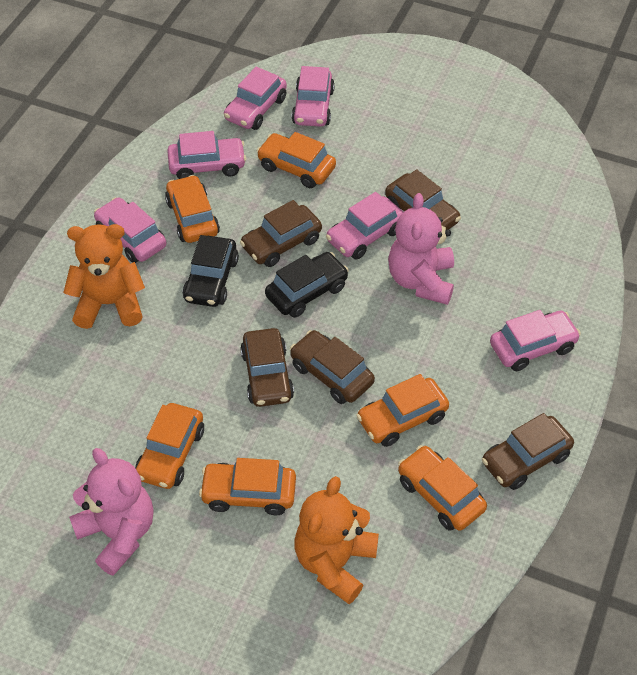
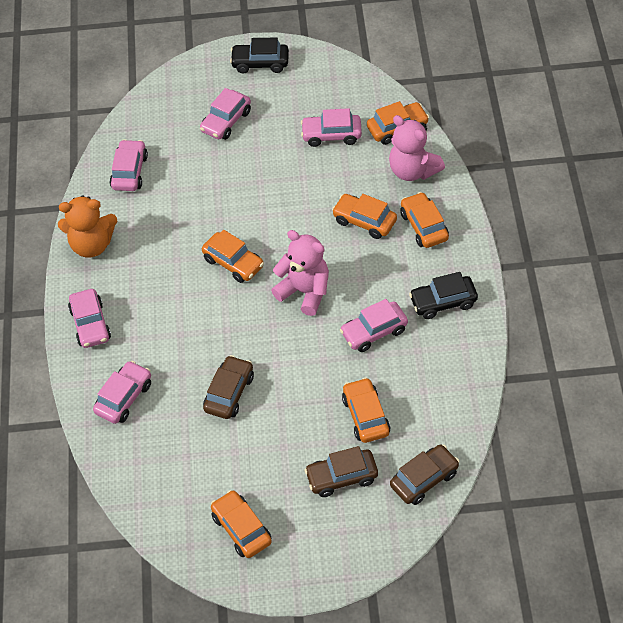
brown car: [240,200,322,267] [240,328,294,407] [290,330,375,404] [385,169,461,230] [482,413,574,490] = 5 -> [203,355,254,419] [304,446,378,497] [390,445,460,505] = 3
orange teddy bear: [63,224,145,329] [295,476,379,604] = 2 -> [58,195,117,257] = 1

